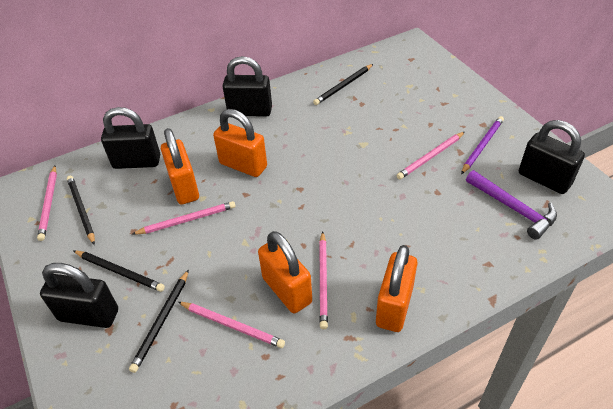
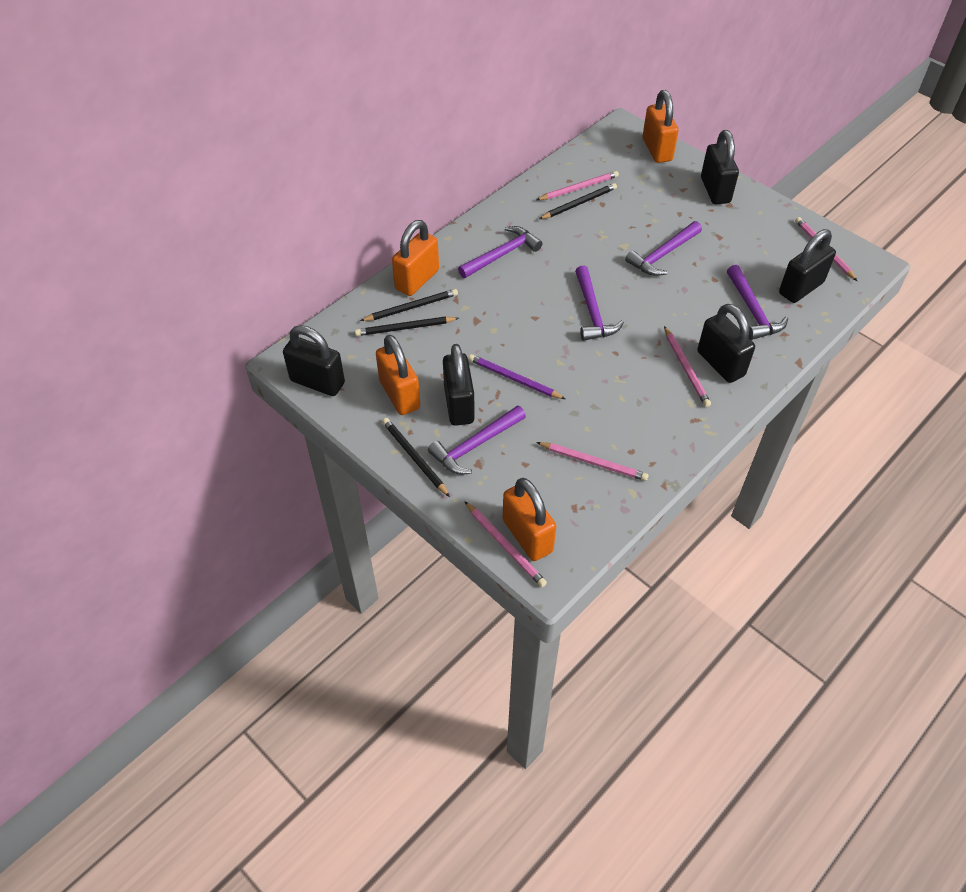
black padlock: [40,263,118,328] [101,107,160,169] [222,56,272,117] [519,120,585,194] = 4 -> [283,325,345,396] [443,344,475,426] [697,304,755,383] [701,130,739,204] [779,229,836,303] = 5
purple hammer: [466,170,557,240] = 1 -> [428,405,526,474] [458,226,543,278] [575,266,624,341] [625,221,702,276] [727,265,788,340] = 5

